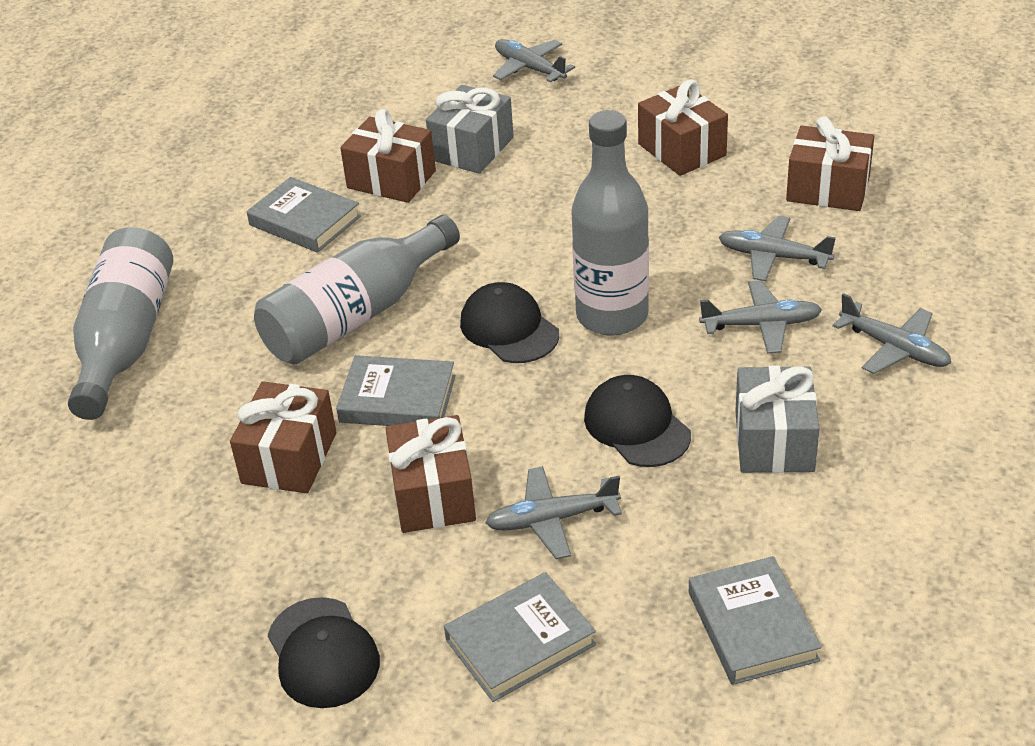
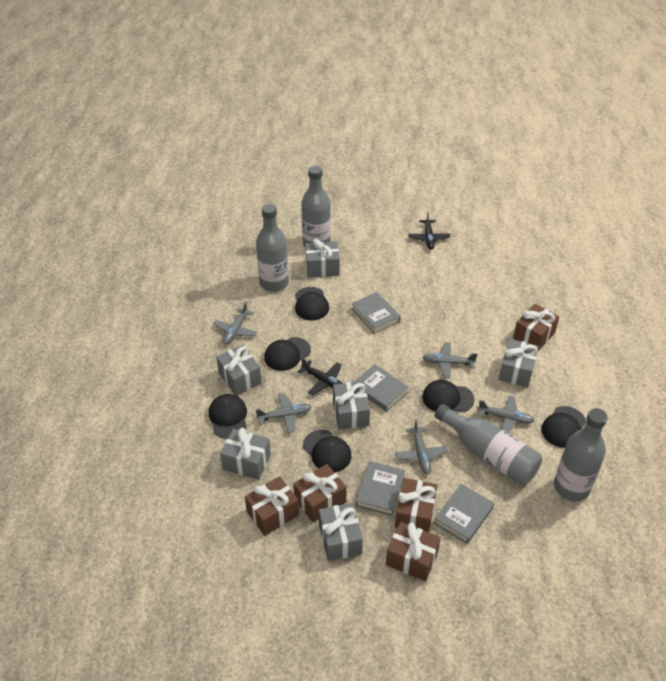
black cap: [268,597,380,708] [460,282,559,363] [584,375,691,467] = 3 -> [209,394,247,439] [264,337,311,371] [295,287,329,320] [303,430,352,472] [422,380,475,412] [541,406,586,448] = 6
black plane: none = 0 -> [298,358,342,395] [408,212,450,250] = 2
grey bottle: [68,227,173,420] [254,215,460,364] [571,110,649,336] = 3 -> [256,204,289,292] [301,166,331,247] [435,404,542,485] [554,408,608,501] = 4
grey gift: [426,85,514,174] [735,366,820,473] = 2 -> [216,345,262,396] [220,428,271,480] [305,239,340,278] [319,503,363,561] [333,381,370,430] [499,339,539,388] = 6

